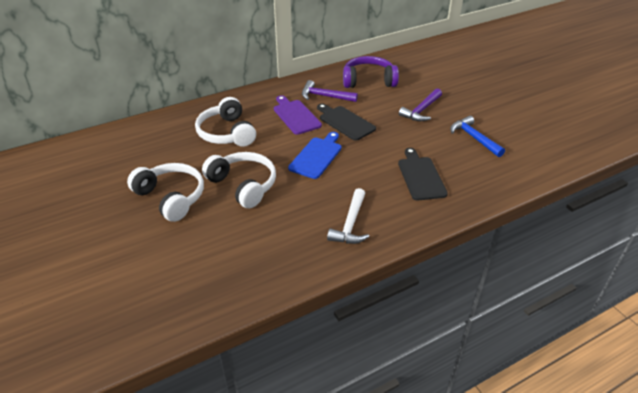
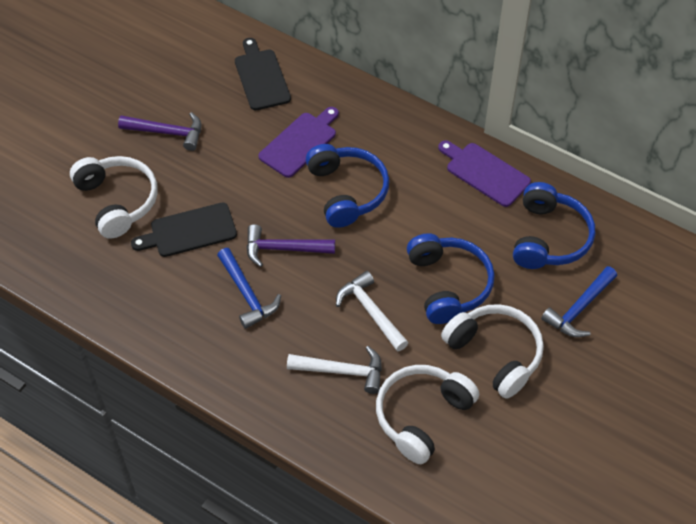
blue cutting board: [288,132,342,179] = 1 -> none = 0
blue hammer: [450,116,505,157] = 1 -> [217,248,281,329] [541,266,617,337] = 2
blue headphones: none = 0 -> [306,144,390,228] [407,233,495,324] [513,182,595,269] = 3
purple cutting board: [274,95,322,135] = 1 -> [258,107,339,178] [438,140,531,207] = 2
purple headphones: [343,56,399,88] = 1 -> none = 0
white hammer: [327,188,369,244] = 1 -> [287,346,382,394] [336,271,408,352] = 2

